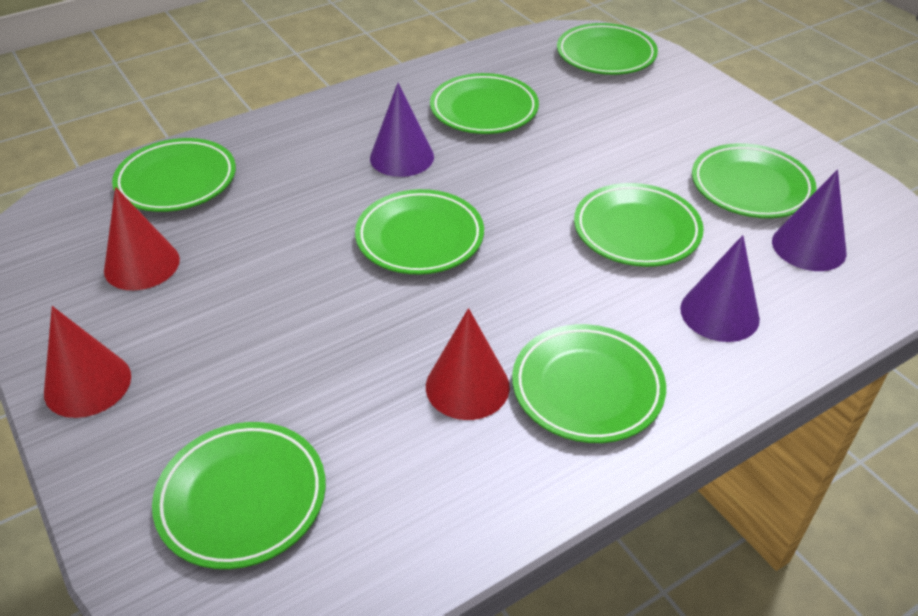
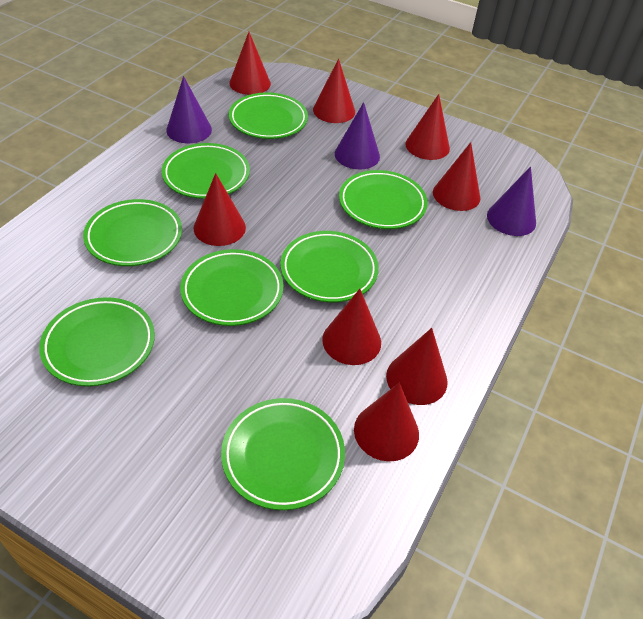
red cone: [44,306,131,418] [104,187,180,290] [426,308,510,420] = 3 -> [194,173,246,246] [230,32,271,95] [313,59,355,123] [322,289,381,365] [354,383,419,462] [386,328,448,405] [406,94,450,160] [433,142,480,211] = 8

